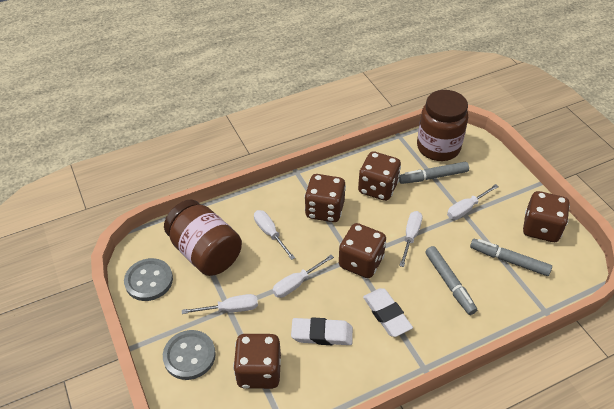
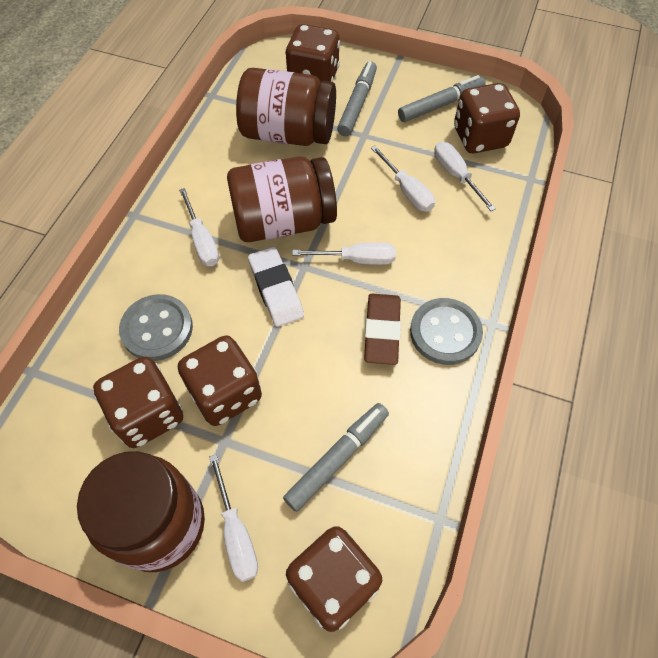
brown eraser: none = 0 -> [364,294,401,365] = 1
brown jar: [164,199,242,276] [417,90,468,161] = 2 -> [77,451,205,572] [227,156,337,242] [236,68,336,146] = 3
white eraser: [291,317,353,345] [363,288,413,337] = 2 -> [248,247,304,327] = 1

